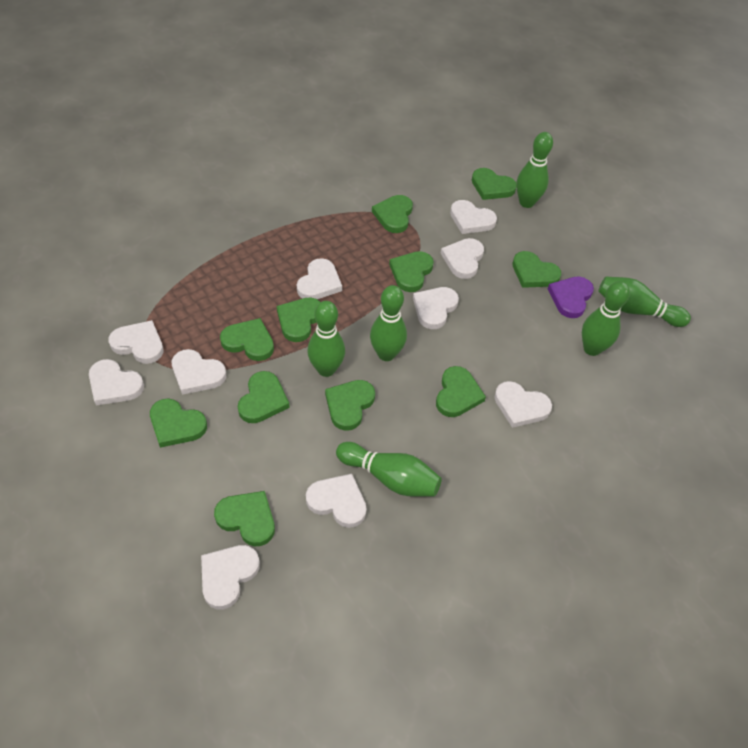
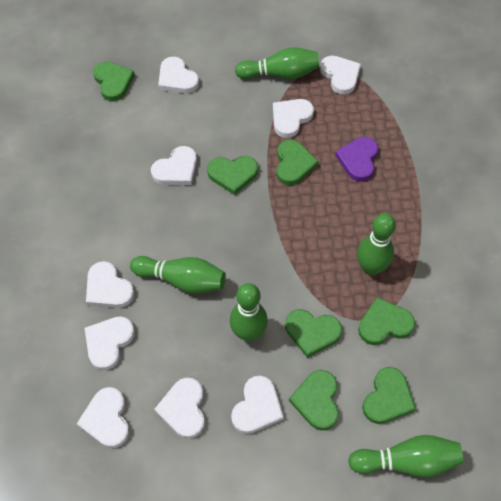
green bowling pin: [307,301,345,377] [336,442,442,497] [370,285,407,361] [516,132,553,208] [582,281,630,356] [598,277,691,327] = 6 -> [130,256,226,293] [230,283,268,341] [235,47,319,79] [348,435,463,477] [357,213,396,275] = 5
green heart: [150,398,207,448] [214,491,275,546] [220,318,274,361] [238,371,290,423] [277,297,321,342] [325,380,375,431] [372,195,413,233] [389,251,434,292] [436,366,486,417] [472,168,516,200] [512,251,561,288] = 11 -> [93,62,135,101] [207,156,258,195] [276,140,318,185] [285,309,342,358] [289,370,339,431] [358,297,415,345] [362,367,416,424] = 7
white heart: [89,359,144,405] [109,320,164,364] [172,349,226,395] [201,545,260,610] [297,258,342,299] [306,474,367,528] [413,287,459,329] [440,238,484,279] [450,200,497,234] [494,381,552,428] = 10 -> [77,387,130,448] [84,316,135,370] [86,261,134,308] [151,146,197,185] [155,378,205,439] [158,57,199,93] [231,376,284,434] [273,99,314,138] [320,56,361,95] = 9

